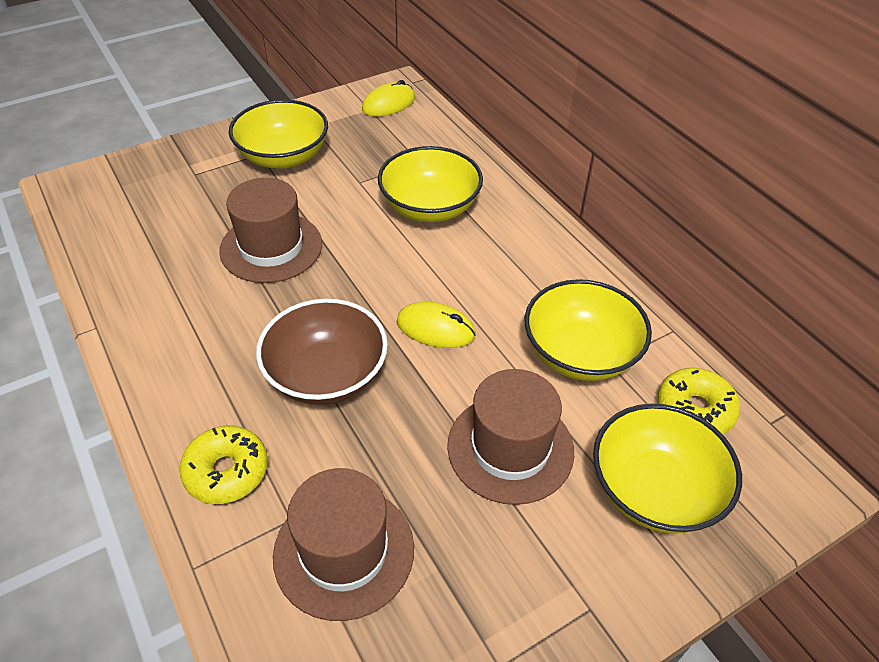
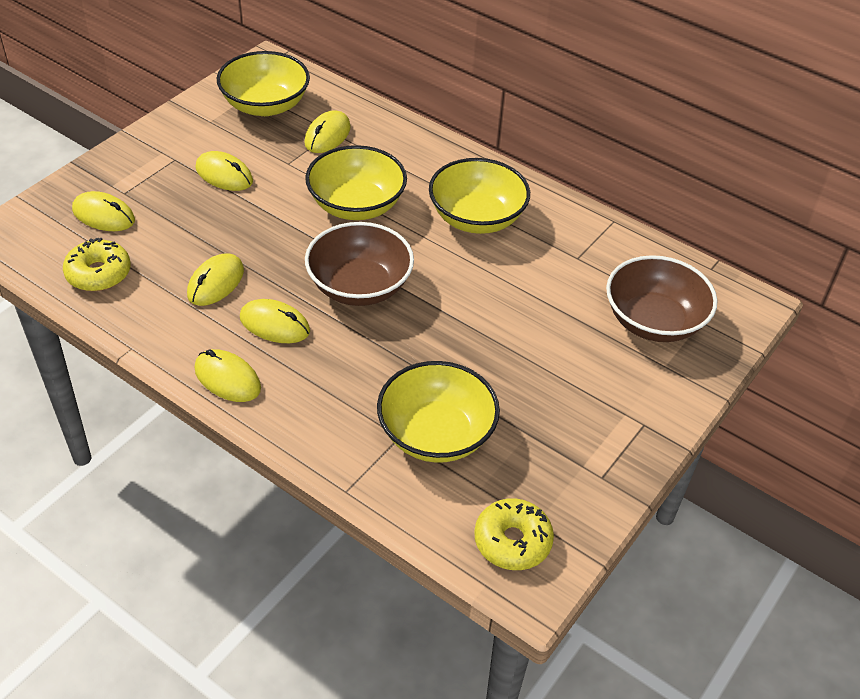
brown bowl: [256,299,388,405] = 1 -> [305,222,414,306] [606,255,717,342] = 2
brown hat: [219,178,322,283] [273,468,414,621] [447,369,574,505] = 3 -> none = 0
yellow mouse: [362,80,415,117] [397,302,475,348] = 2 -> [72,191,135,231] [187,253,244,306] [195,151,253,191] [195,349,261,402] [240,299,310,343] [304,110,351,153] = 6

